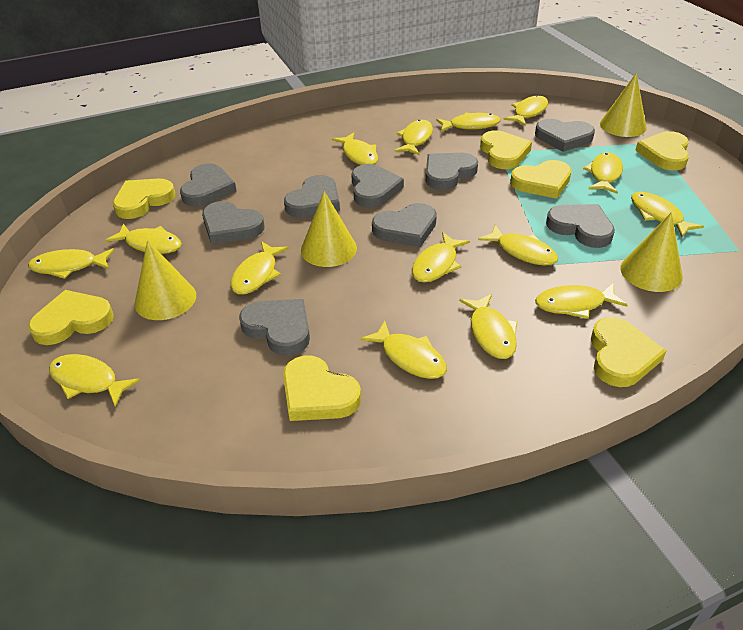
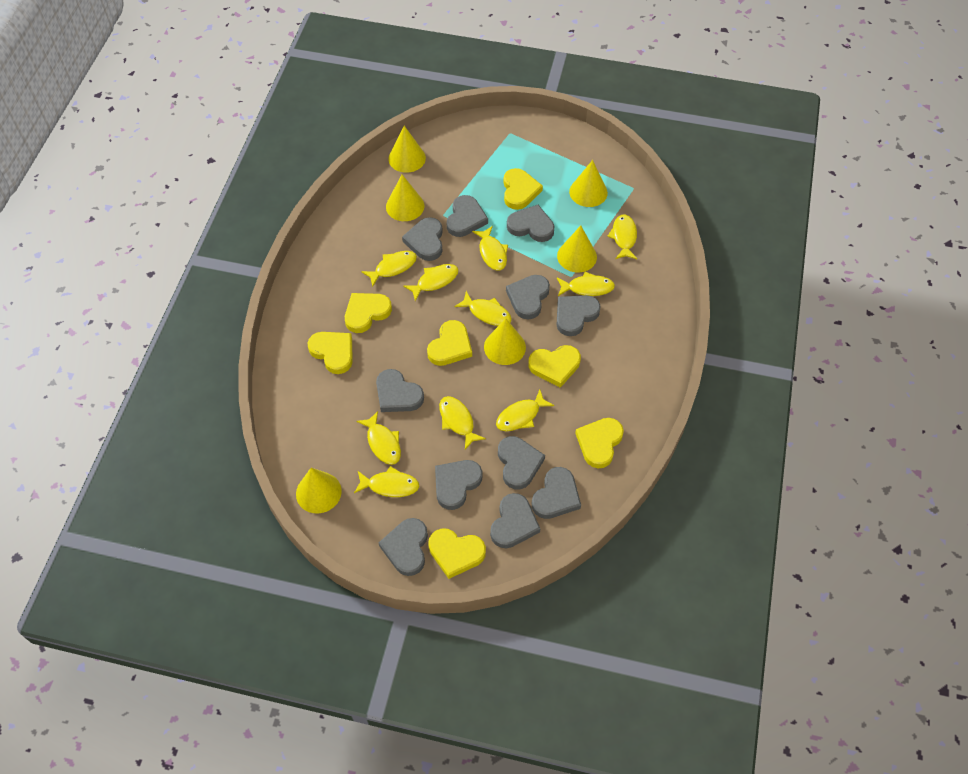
grey heart: [180,163,237,207] [202,201,264,244] [239,299,310,356] [284,175,340,218] [351,164,404,208] [372,203,437,247] [426,153,478,190] [535,119,595,152] [546,204,615,248] = 9 -> [376,369,424,412] [379,518,428,576] [402,217,443,261] [435,460,482,510] [447,195,488,237] [490,493,540,548] [498,436,545,489] [506,275,550,319] [507,205,555,242] [532,467,581,519] [556,295,601,336] = 11
yellow cone: [135,240,196,320] [301,191,357,267] [600,73,647,137] [621,212,683,292] = 4 -> [296,468,342,513] [386,175,424,221] [388,126,426,173] [484,318,526,365] [557,225,597,272] [569,160,608,207] = 6
yellow fish: [28,248,114,279] [49,354,140,407] [105,223,182,254] [231,241,289,295] [332,133,378,165] [360,320,447,379] [395,120,433,155] [412,232,470,283] [436,113,500,132] [459,294,518,359] [478,225,558,266] [503,95,548,126] [535,283,627,319] [583,153,623,194] [631,192,704,237] = 15 -> [354,466,419,497] [357,411,401,465] [361,251,417,287] [403,264,459,301] [439,396,486,449] [455,291,512,326] [472,226,508,271] [496,390,554,431] [557,272,615,296] [607,214,637,259] = 10

